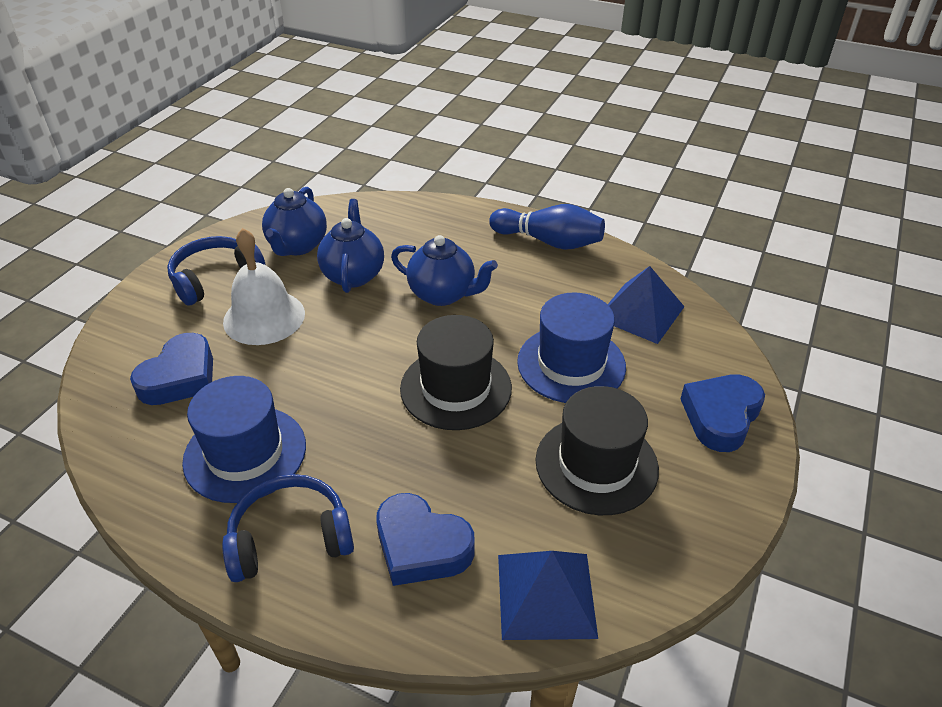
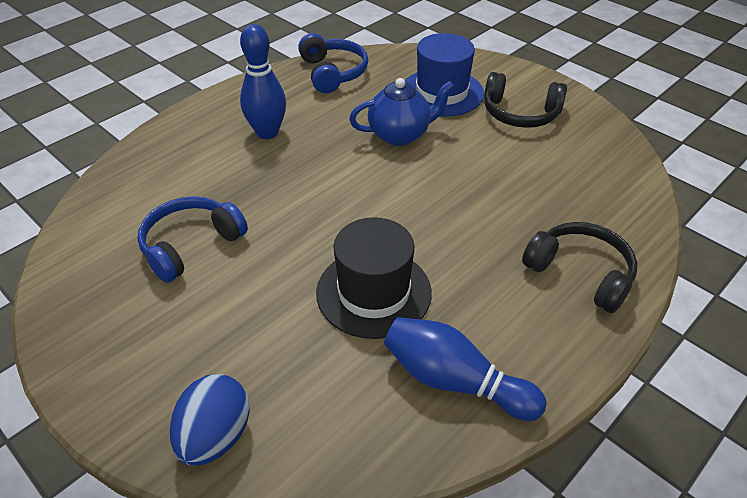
black hat: [400,315,512,430] [536,386,659,515] = 2 -> [316,217,432,339] = 1
black headphones: none = 0 -> [484,72,567,128] [522,222,637,313] = 2
blue bowling pin: [489,204,605,250] = 1 -> [240,24,286,139] [384,317,547,421] = 2
blue egg: none = 0 -> [170,374,250,466] = 1
blue hat: [182,376,306,503] [517,292,626,403] = 2 -> [405,33,484,117] = 1
blue heart: [130,333,213,405] [376,493,475,586] [680,375,765,452] = 3 -> none = 0
blue pyramid: [498,551,598,640] [608,266,685,344] = 2 -> none = 0
blue teapot: [262,187,327,256] [317,199,384,293] [391,235,498,306] = 3 -> [349,78,454,146] = 1
white bell: [223,228,305,345] = 1 -> none = 0

